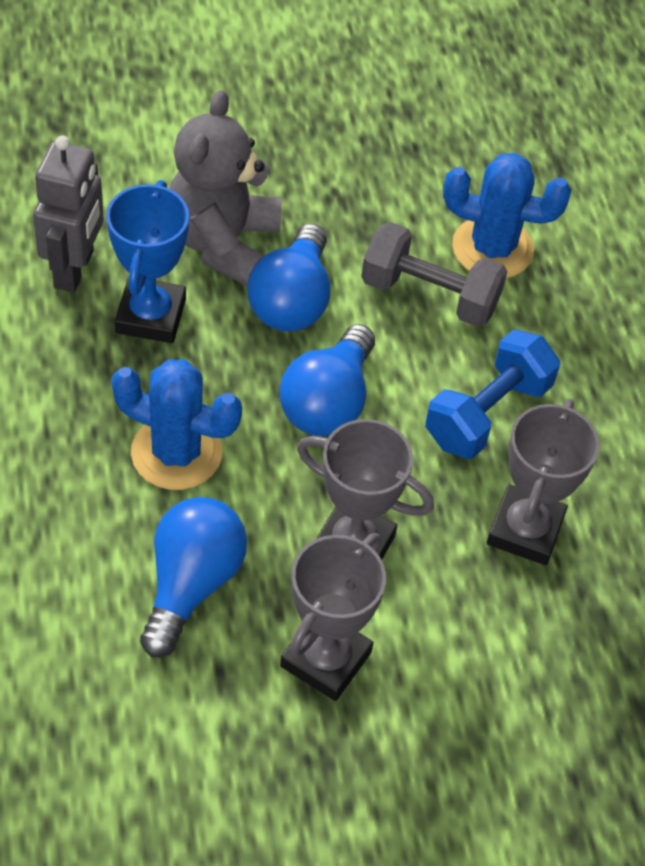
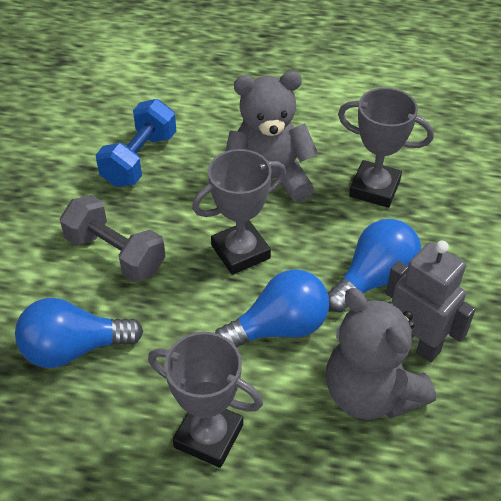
blue cactus: [111,359,242,490] [443,153,571,278] = 2 -> none = 0
blue trophy: [106,180,189,343] = 1 -> none = 0
grey teddy bear: [169,90,282,286] = 1 -> [225,71,318,202] [326,288,436,420] = 2

